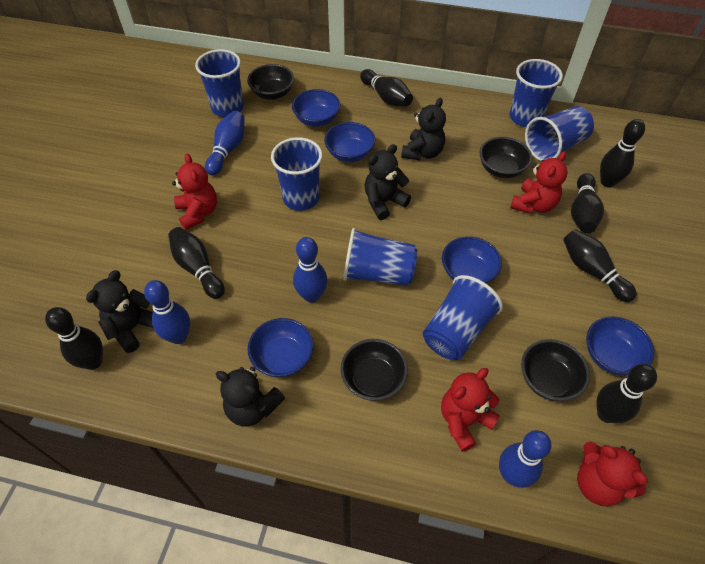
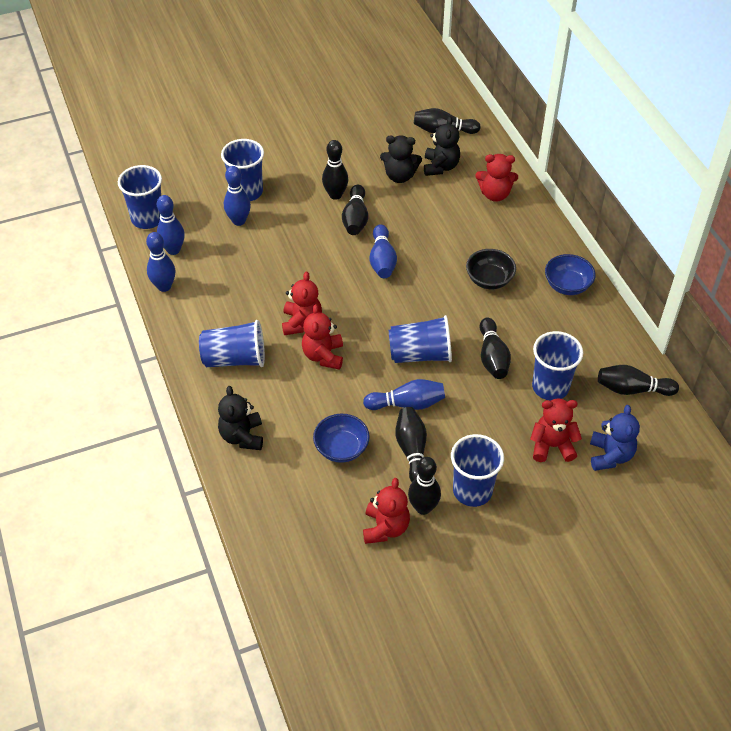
black bowl: [247,64,294,100] [340,339,408,401] [479,137,532,178] [521,339,590,401] = 4 -> [466,249,516,289] = 1
black teddy bear: [86,270,153,353] [216,367,285,427] [364,144,411,220] [401,98,446,160] = 4 -> [218,386,263,450] [380,135,422,183] [424,116,460,176] = 3
blue bowl: [248,318,314,378] [292,89,340,127] [324,122,375,162] [442,236,502,284] [586,316,654,376] = 5 -> [313,414,370,463] [545,254,596,295] = 2
blue bowling pin: [144,280,190,344] [205,111,245,175] [293,237,328,303] [499,430,551,488] = 4 -> [146,232,175,292] [157,195,185,255] [224,166,251,226] [363,379,445,410] [370,224,397,278] = 5
blue teddy bear: none = 0 -> [590,405,640,471] = 1
red teddy bear: [172,154,217,230] [441,368,500,452] [510,151,568,214] [577,442,648,507] = 4 -> [282,272,322,335] [302,304,343,370] [363,478,410,544] [475,154,518,202] [530,398,582,462] = 5

